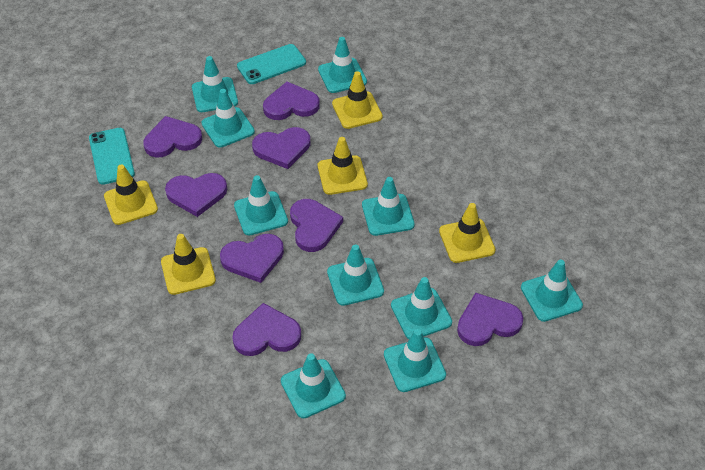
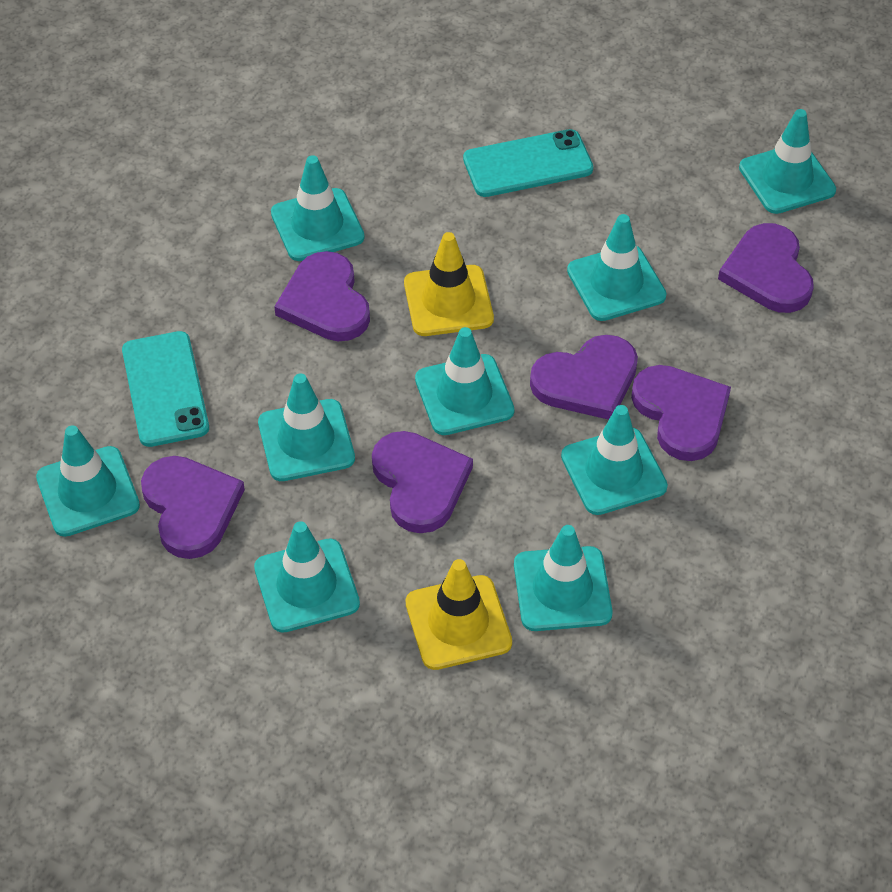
purple heart: [143,116,202,158] [165,173,227,217] [220,234,284,283] [232,303,301,356] [252,127,310,169] [263,82,320,120] [290,199,343,252] [457,293,523,346] = 8 -> [141,456,245,559] [274,251,370,342] [372,431,473,533] [530,335,638,420] [631,365,731,461] [718,223,814,313] = 6
turquoise traffic cone: [192,56,238,112] [201,89,255,148] [234,175,288,235] [281,353,346,418] [318,37,367,93] [327,244,384,306] [362,177,415,236] [384,329,446,392] [391,277,452,339] [521,259,583,322] = 10 -> [36,425,140,537] [254,521,360,633] [258,373,355,481] [271,155,365,261] [415,327,515,435] [514,525,613,631] [561,405,668,515] [567,214,667,321] [739,109,836,214] = 9
yellow traffic cone: [104,164,158,225] [161,234,216,295] [318,137,368,195] [332,71,383,129] [439,203,496,263] = 5 -> [404,232,494,336] [405,559,512,670] = 2

